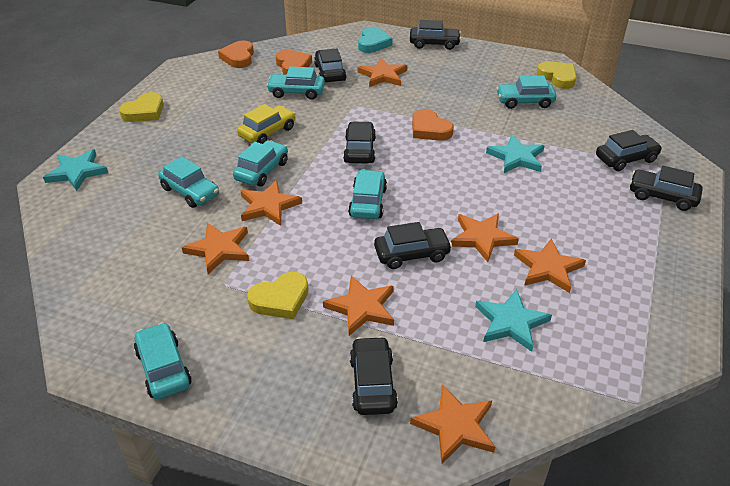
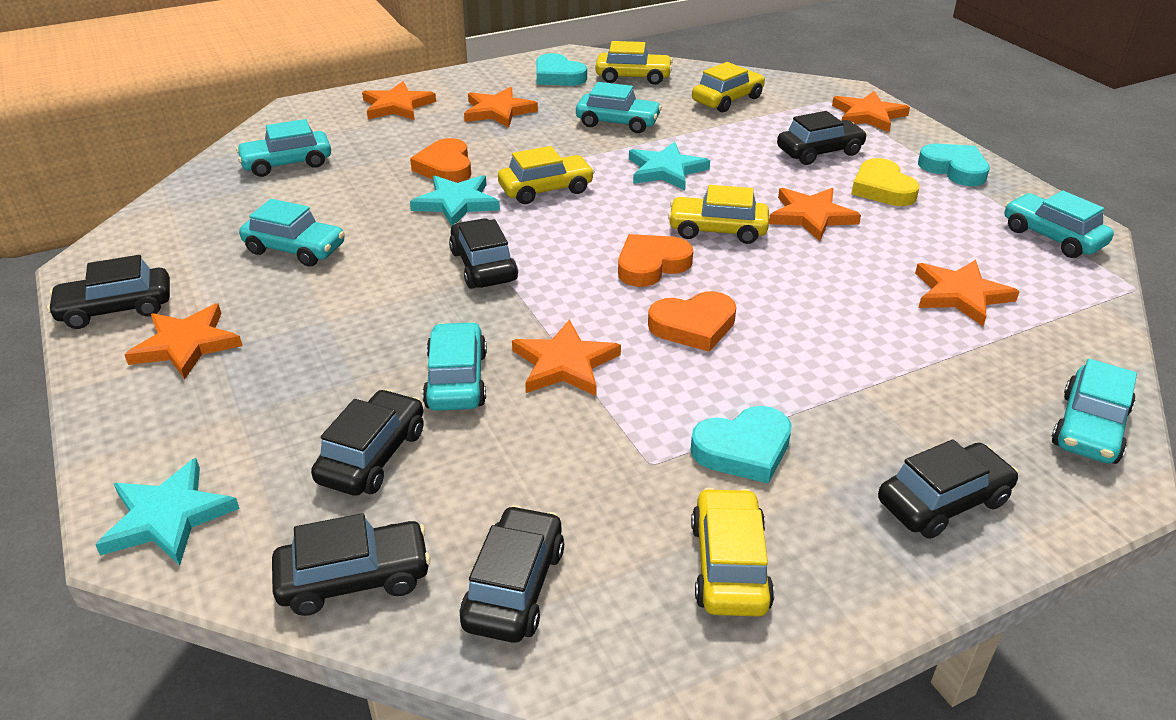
turquoise heart: [358,27,393,53] = 1 -> [536,53,587,86] [690,406,792,484] [918,144,990,186] = 3
yellow car: [237,104,296,144] = 1 -> [498,146,595,204] [596,41,673,85] [668,185,769,244] [691,488,774,617] [692,62,765,112] = 5
yellow heart: [119,92,164,122] [247,272,309,319] [537,61,577,89] = 3 -> [851,158,920,206] = 1

